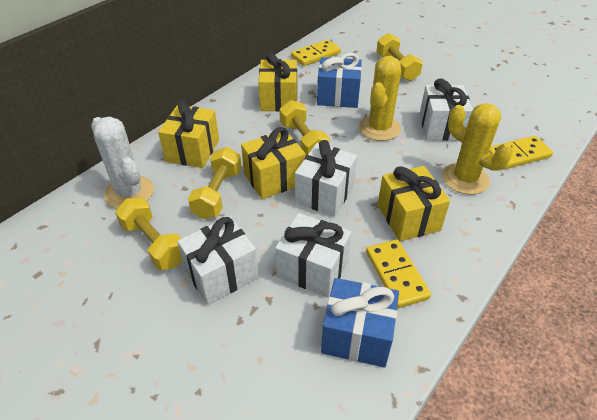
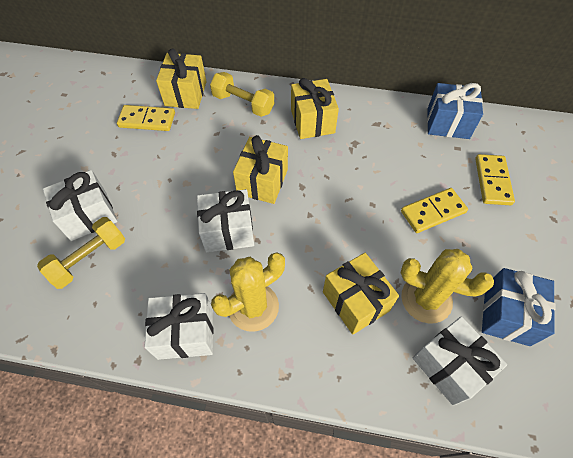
white cactus: [91,117,154,208] = 1 -> none = 0
yellow dumbbell: [115,198,182,270] [188,147,242,219] [279,100,330,155] [376,33,423,81] = 4 -> [37,217,125,289] [210,72,274,117] = 2

